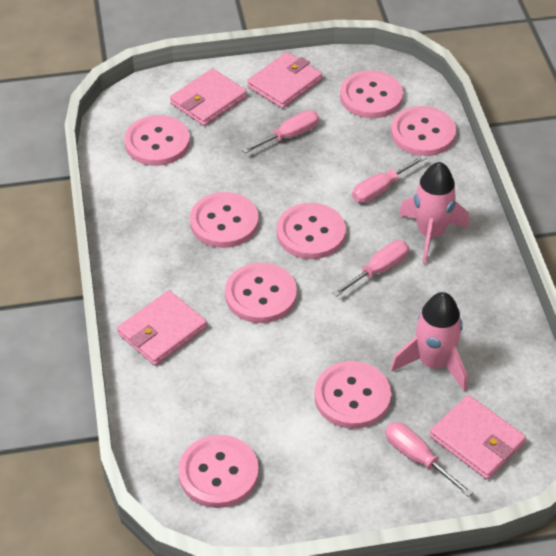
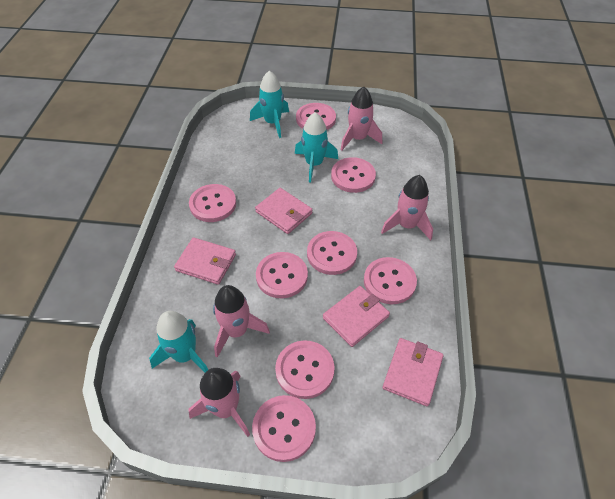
pink rocket: [391,292,467,391] [399,162,469,265] = 2 -> [188,368,250,437] [213,285,270,358] [341,87,382,151] [381,175,433,240] = 4
pink screwdriver: [242,110,319,153] [332,240,409,297] [352,155,426,203] [385,422,473,497] = 4 -> none = 0
turquoise rocket: none = 0 -> [149,311,208,373] [250,71,289,138] [295,112,338,183] = 3

